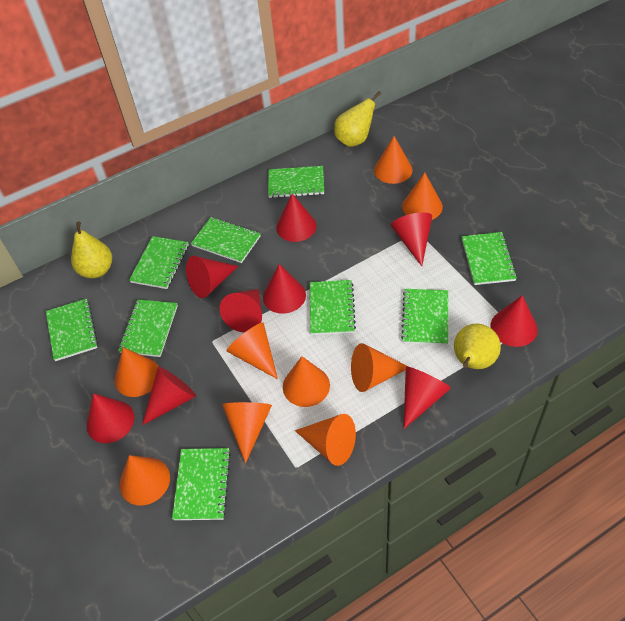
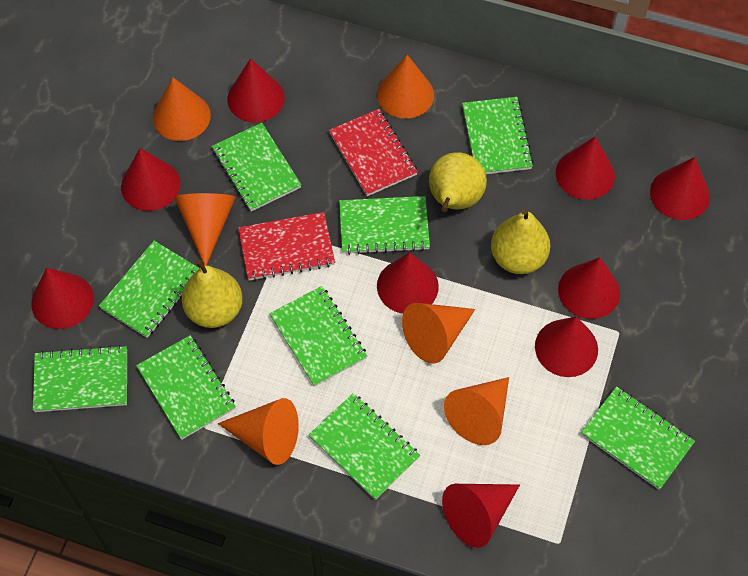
orange cone: [115,347,159,397] [120,455,170,506] [222,402,272,463] [226,323,278,379] [283,356,330,407] [295,414,356,466] [351,343,409,392] [374,136,413,184] [402,172,443,220] = 9 -> [153,77,211,141] [174,193,236,266] [218,398,299,465] [377,55,434,119] [402,303,475,363] [444,377,509,445] = 6
red notebook: none = 0 -> [238,212,335,281] [329,109,418,196] = 2

